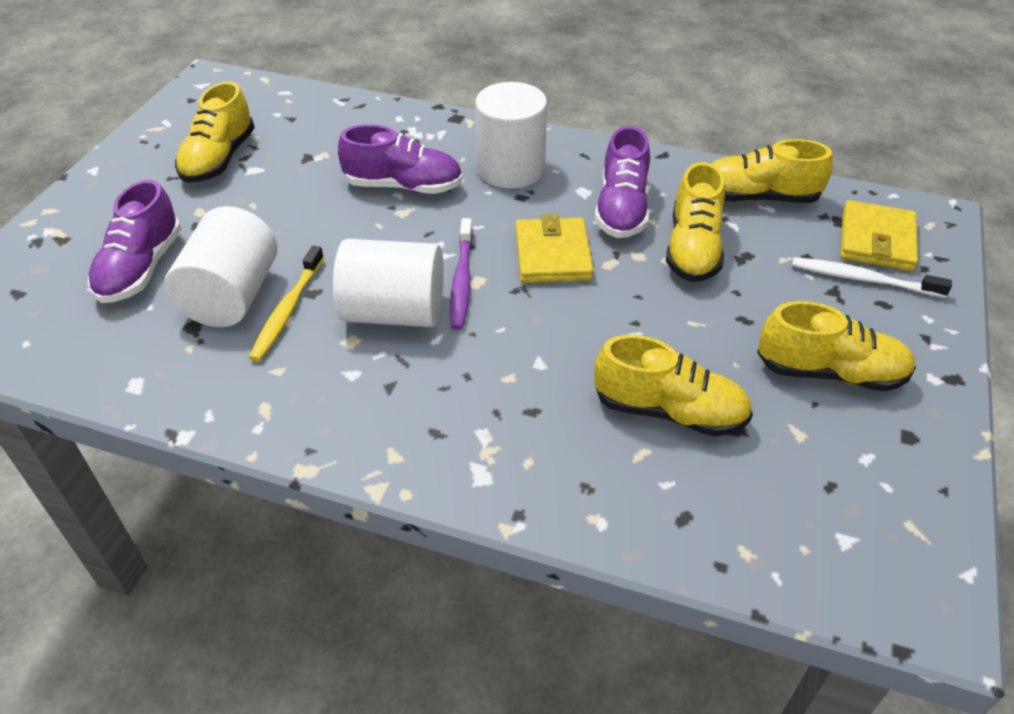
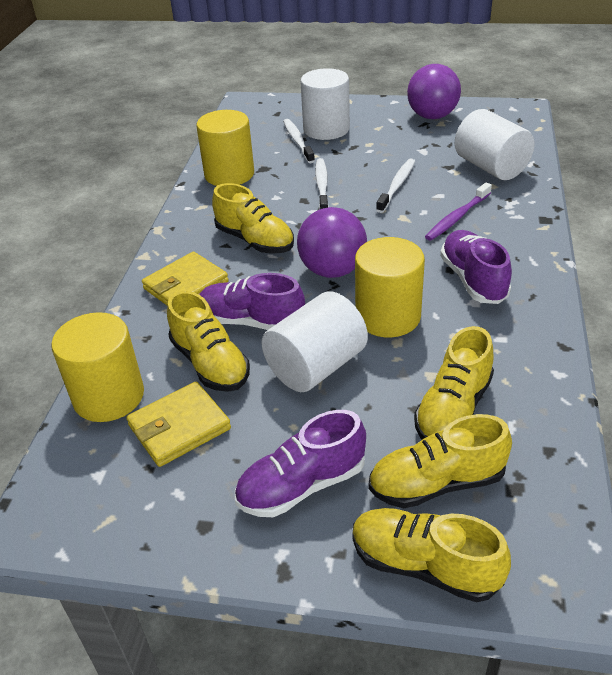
purple ball: none = 0 -> [297,207,367,278] [407,64,461,119] = 2
white toothbrush: [792,257,952,298] = 1 -> [283,119,315,163] [315,158,329,209] [376,159,415,213] = 3
yellow cylinder: none = 0 -> [51,312,144,422] [196,110,254,186] [355,237,425,337] = 3
yellow toothbrush: [249,246,324,362] = 1 -> none = 0

